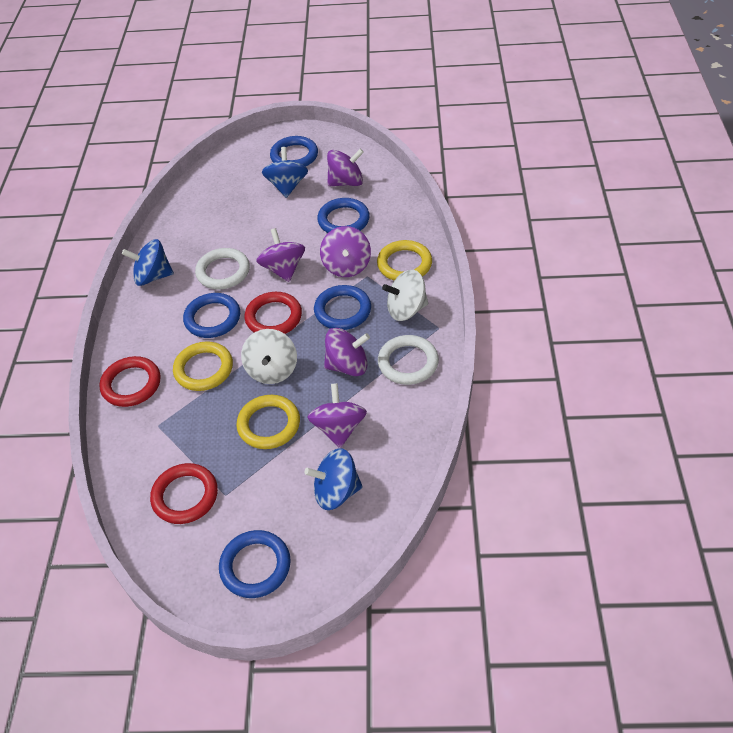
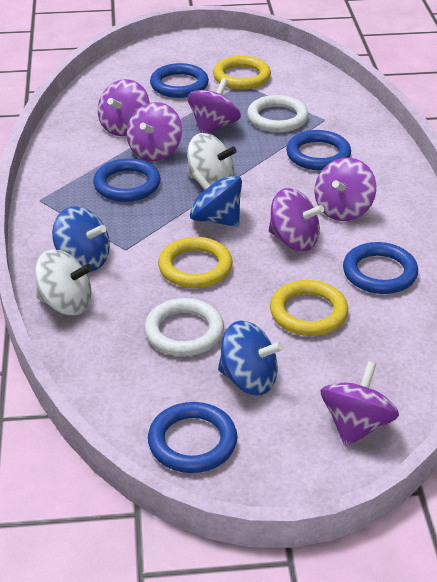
purple spinning top: [256,228,305,282] [307,383,367,448] [320,226,371,277] [324,328,370,376] [327,149,364,186] = 5 -> [98,79,150,136] [127,102,182,161] [187,78,241,134] [269,188,324,251] [315,158,376,221] [321,361,399,447] = 6
red ring: [99,356,161,407] [150,463,218,524] [245,292,302,334] = 3 -> none = 0

